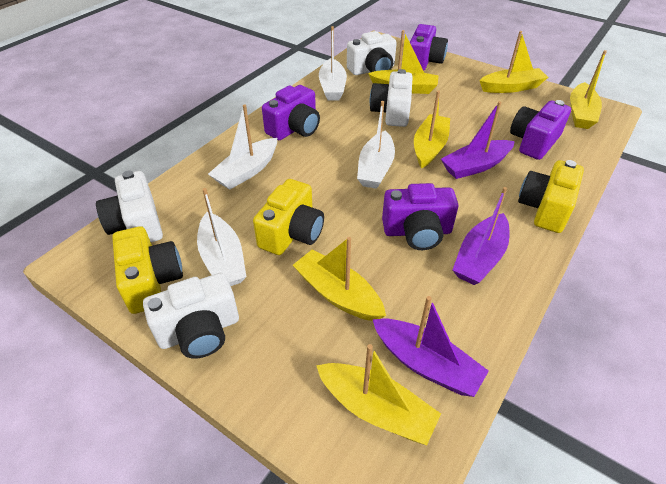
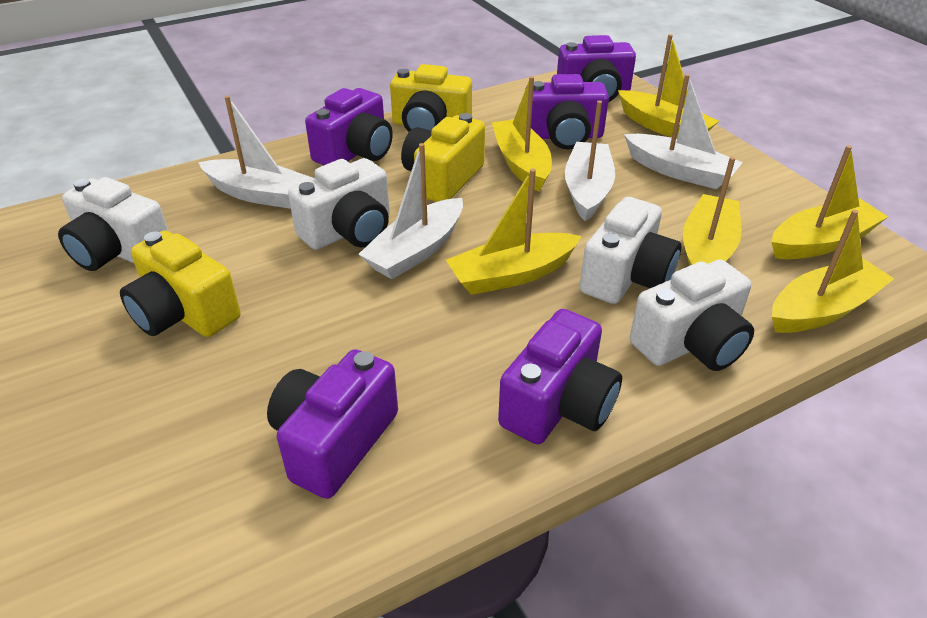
purple boat: [372,296,489,397] [441,101,515,179] [453,187,509,285] = 3 -> none = 0
purple camera: [262,85,320,140] [382,183,458,250] [410,24,448,71] [510,100,571,160] = 4 -> [267,349,398,499] [305,88,393,165] [498,309,622,444] [526,74,609,150] [557,35,636,102] = 5

